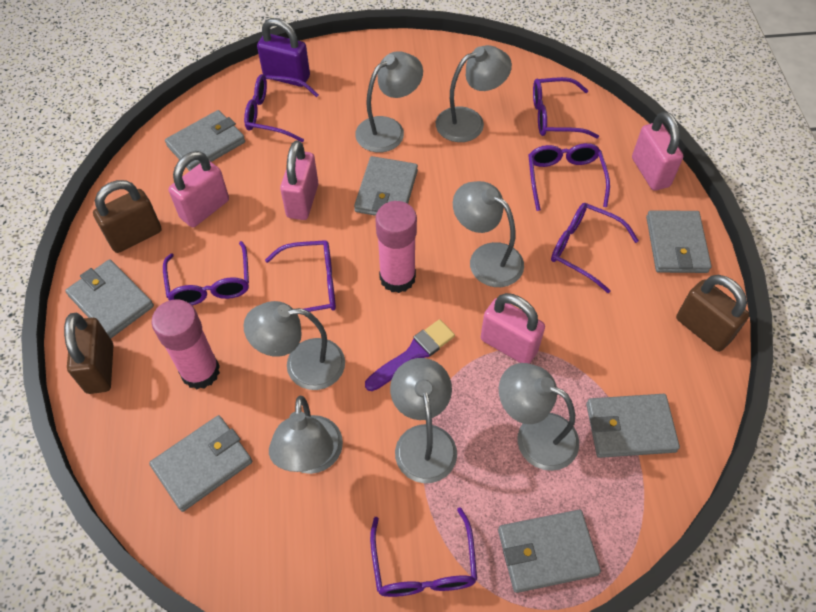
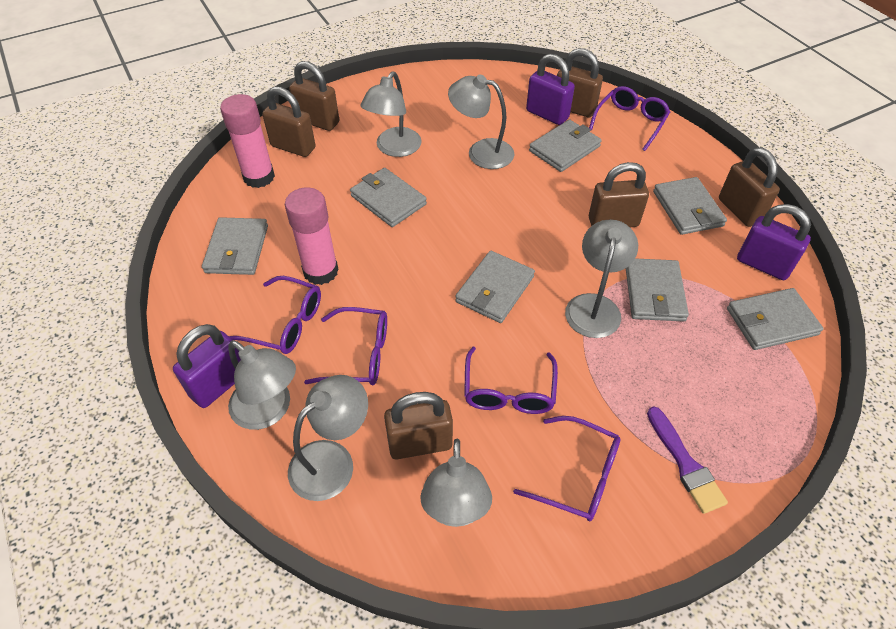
brown padlock: [64,313,113,394] [93,180,162,253] [676,275,750,352] = 3 -> [262,87,316,157] [289,61,339,131] [384,392,453,459] [557,48,603,117] [589,162,649,227] [719,147,780,227] = 6
grey lamp: [243,301,345,390] [269,396,343,474] [355,51,423,153] [390,358,457,483] [436,45,512,142] [453,181,524,287] [499,363,579,471] = 7 -> [228,340,296,430] [288,375,368,501] [360,72,421,157] [420,439,492,527] [448,74,515,169] [565,220,638,338] = 6
pink padlock: [168,151,229,227] [280,140,318,220] [481,293,545,364] [632,111,683,191] = 4 -> none = 0
purple glasses: [163,241,249,305] [244,74,319,142] [265,240,336,312] [370,507,477,597] [528,143,610,211] [533,77,599,139] [551,203,639,293] = 7 -> [229,276,321,354] [304,307,387,385] [464,347,558,414] [513,416,621,521] [589,86,670,151] = 5
purple padlock: [257,18,310,87] = 1 -> [173,324,241,408] [526,54,575,125] [737,204,811,280] = 3

